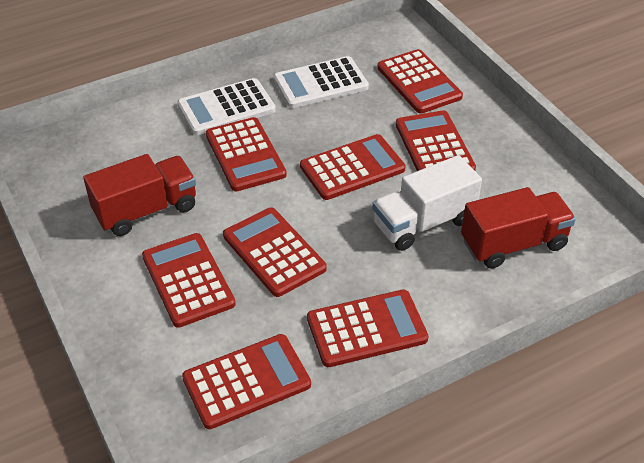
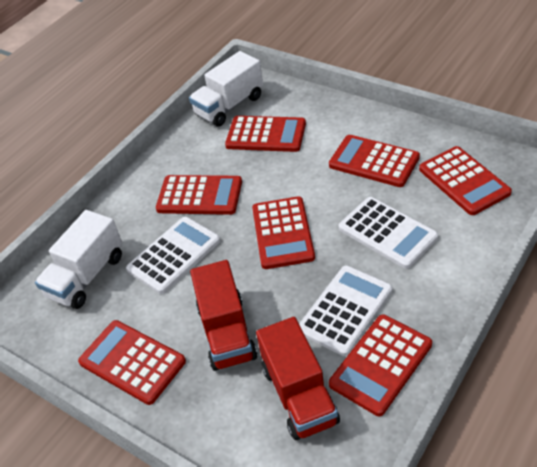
red calculator: [142,233,236,328] [182,334,311,429] [206,117,287,191] [223,208,327,297] [300,134,406,200] [307,290,428,367] [377,49,463,114] [396,110,476,171] = 8 -> [78,320,186,405] [156,175,242,215] [225,116,306,152] [252,196,315,269] [329,135,420,187] [329,314,432,416] [419,146,512,215] = 7
white calculator: [177,78,276,135] [274,56,369,108] = 2 -> [126,217,220,294] [299,266,392,356] [338,197,438,269] = 3
white truck: [372,155,482,251] = 1 -> [35,210,122,309] [189,51,263,126] = 2

